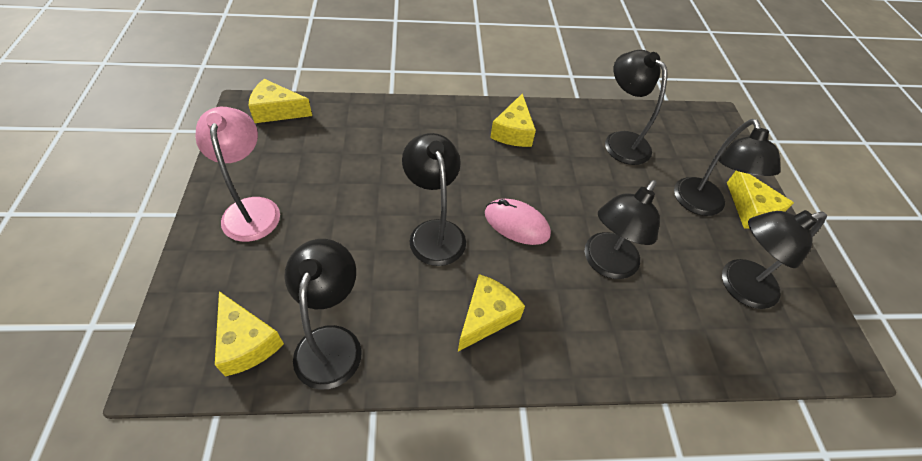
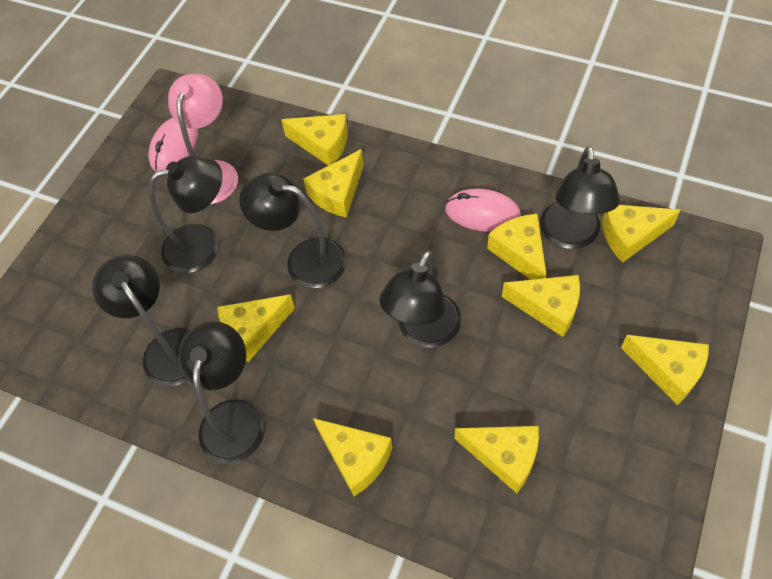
pink mouse: [485,199,551,245] = 1 -> [148,118,198,171] [445,189,521,232] = 2
yellow cheese: [215,291,284,376] [248,79,312,123] [458,274,525,351] [490,93,536,147] [727,171,794,228] = 5 -> [217,294,295,362] [281,114,348,166] [303,149,364,218] [313,418,393,496] [455,426,539,493] [487,214,547,280] [502,275,580,337] [602,205,680,263] [621,335,709,405] = 9

